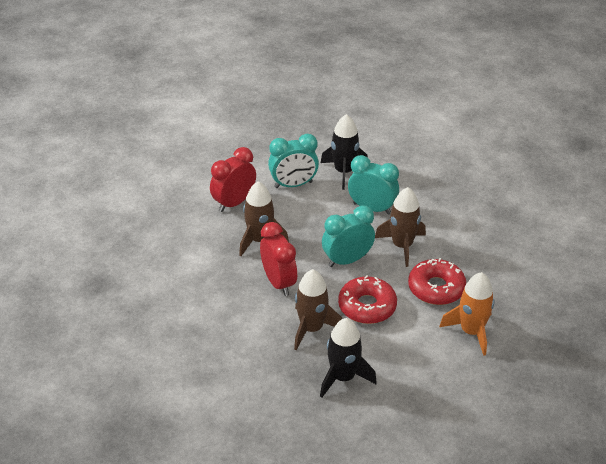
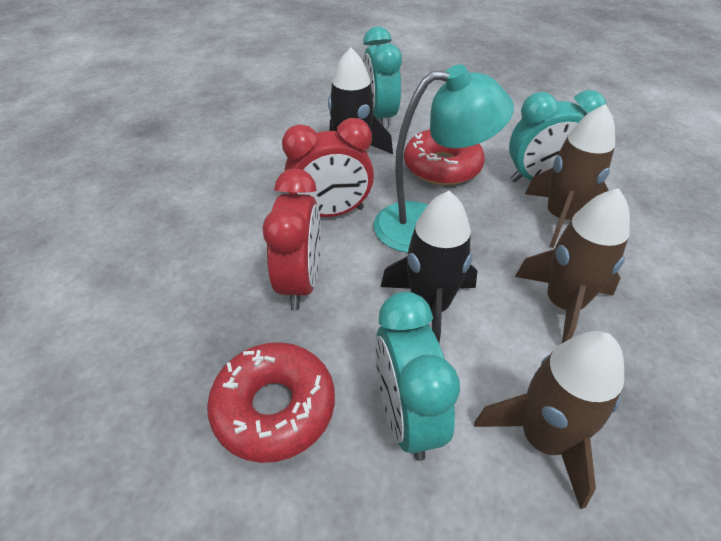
orange rocket: [439,272,495,356] = 1 -> none = 0
turquoise lamp: none = 0 -> [374,64,514,253] = 1

